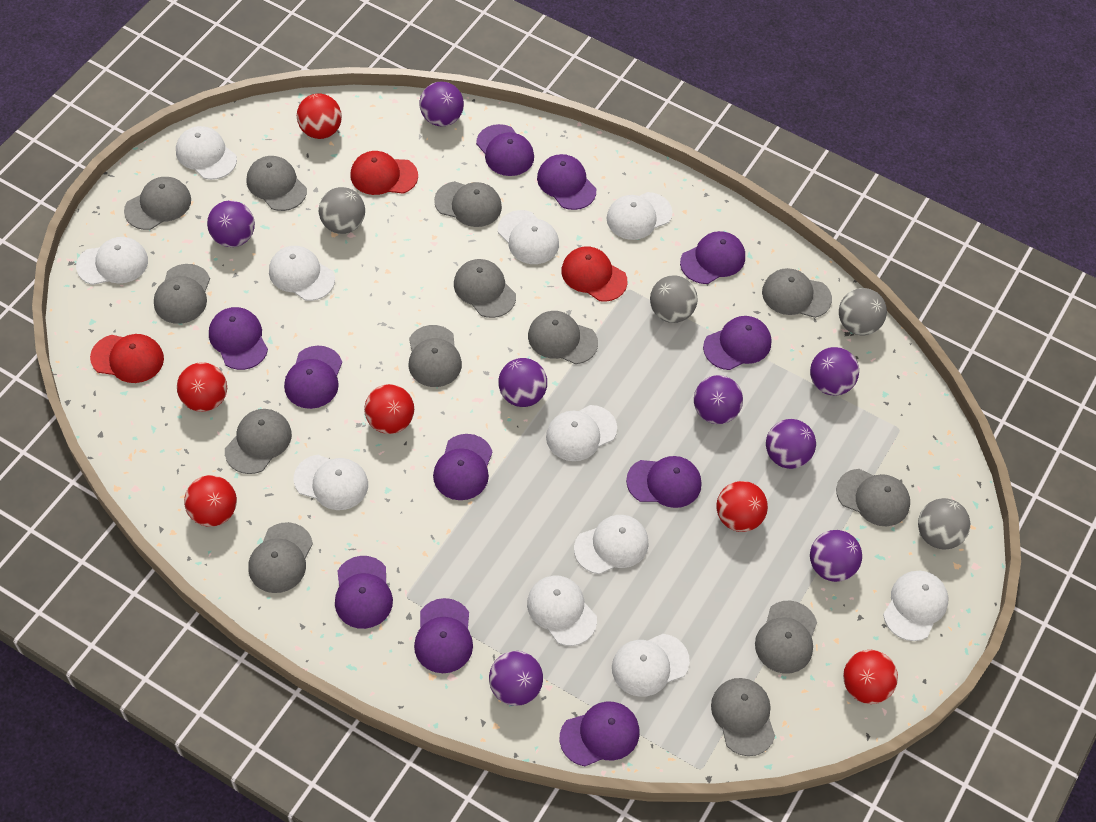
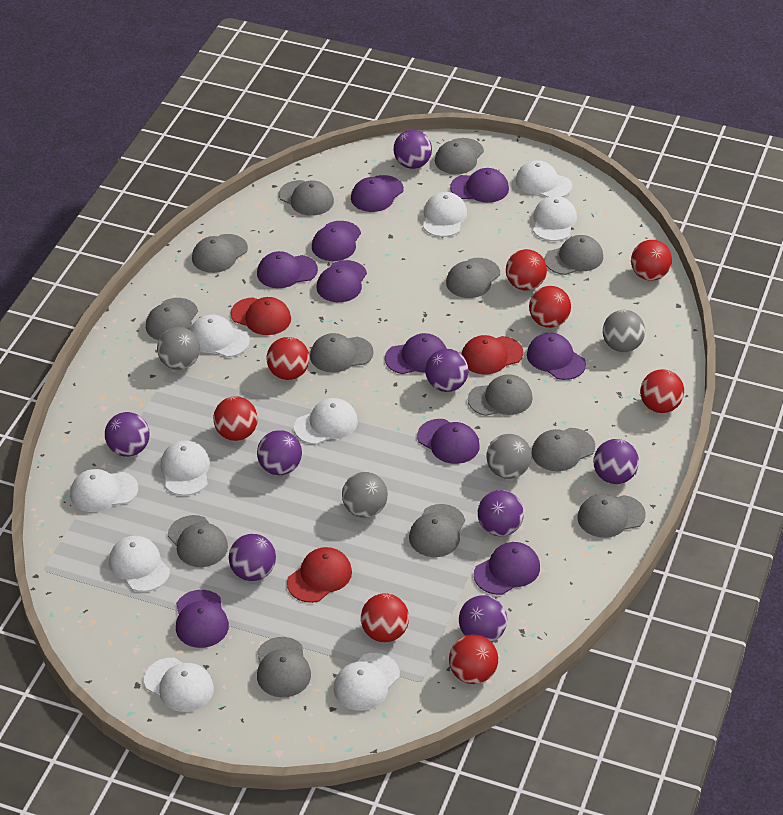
purple cap: [209,307,268,370] [284,346,342,409] [335,556,393,629] [414,598,473,673] [433,434,493,500] [476,124,534,176] [537,154,596,210] [560,701,639,766] [626,456,702,508] [680,231,745,284] [703,316,771,370] = 11 -> [176,590,229,648] [257,251,318,288] [312,221,361,261] [317,260,367,302] [351,175,404,212] [385,333,447,374] [417,419,480,464] [450,168,509,203] [474,542,540,595] [527,333,586,380] = 10
red ball: [177,362,227,412] [184,475,237,527] [297,93,342,139] [364,384,414,434] [716,481,768,532] [843,650,898,704] = 6 -> [213,397,258,441] [267,337,310,380] [361,593,409,642] [449,634,498,684] [506,249,547,290] [529,286,571,328] [631,240,672,281] [640,369,684,413] = 8
white cap: [76,237,148,285] [176,126,237,180] [269,246,335,301] [294,455,368,510] [498,210,559,264] [527,576,597,646] [546,405,617,461] [574,515,649,574] [606,192,672,240] [612,634,690,697] [883,571,948,641] = 11 -> [70,469,138,512] [109,536,170,592] [144,658,214,712] [160,441,210,496] [190,314,250,357] [294,398,358,445] [334,653,400,711] [423,192,467,237] [515,160,572,197] [533,196,577,241] = 10

